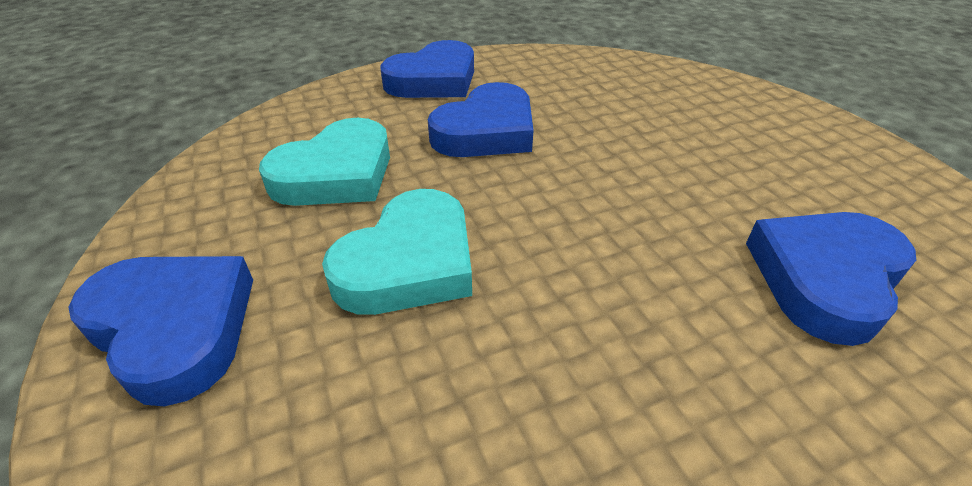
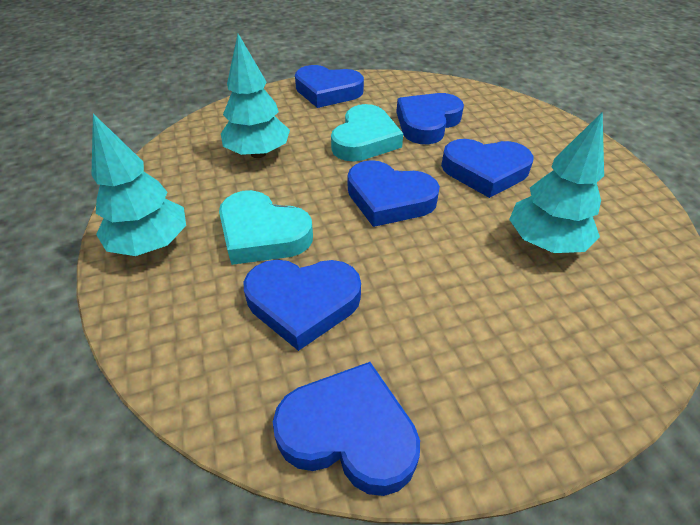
blue heart: [68,256,253,406] [380,40,474,98] [428,82,534,157] [746,212,916,346] = 4 -> [243,260,361,351] [273,362,420,496] [295,65,364,108] [348,160,440,227] [396,93,464,144] [441,139,534,198] = 6
turquoise tree: none = 0 -> [91,114,186,256] [221,34,290,158] [509,111,604,253] = 3

